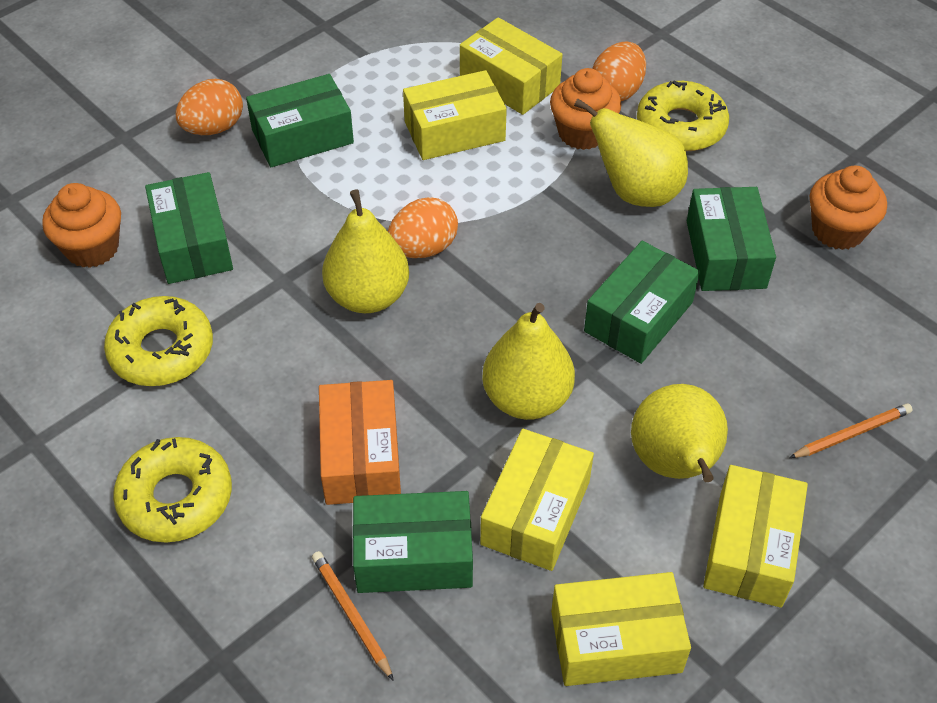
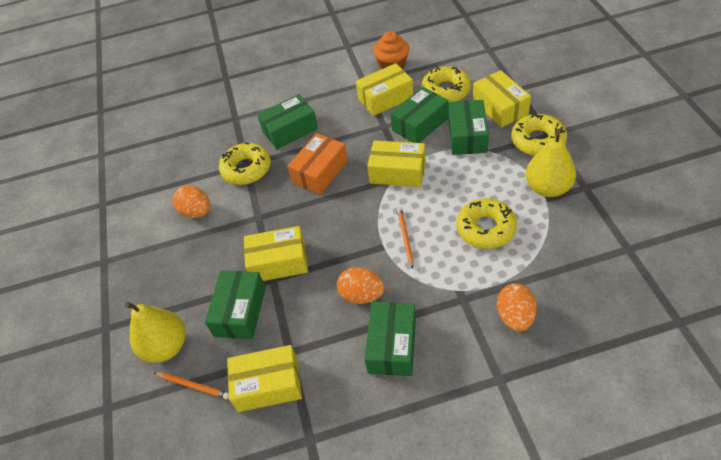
orange cupcake: [42,183,121,268] [550,68,621,150] [810,166,887,250] = 3 -> [373,31,409,69] = 1
yellow donut: [104,296,213,386] [113,437,232,543] [637,81,729,151] = 3 -> [219,142,271,185] [421,66,471,102] [456,198,517,249] [511,114,567,156] = 4
yellow pear: [322,190,409,313] [482,303,575,420] [574,98,688,207] [631,384,728,482] = 4 -> [125,302,186,363] [526,131,576,197] = 2

